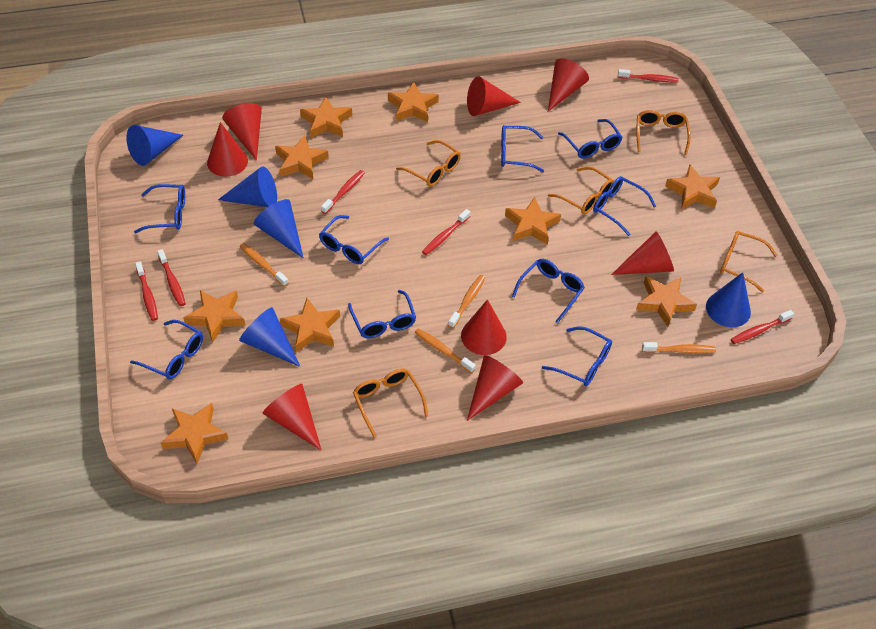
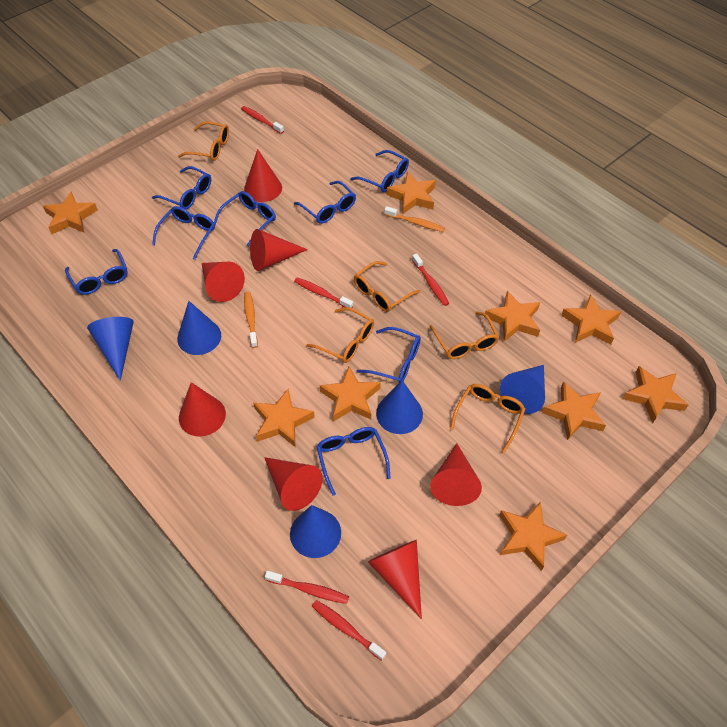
blue glasses: [130,320,203,379] [134,184,185,233] [319,215,389,264] [348,290,416,338] [501,125,544,172] [512,259,585,324] [542,326,612,386] [558,119,622,158] [593,176,656,236] = 9 -> [65,249,128,295] [152,166,211,210] [152,206,215,260] [214,191,276,247] [294,181,356,224] [317,427,391,496] [350,150,409,192] [357,327,421,382] = 8
orange toothbrush: [240,243,289,287] [415,328,476,373] [448,275,485,328] [642,342,716,353] = 4 -> [244,292,258,348] [384,206,445,232] = 2
red cone: [207,122,248,177] [222,103,262,161] [263,384,321,450] [461,299,507,355] [467,76,521,116] [467,355,523,421] [548,58,589,112] [611,231,674,275] = 8 -> [179,382,226,437] [202,262,245,302] [244,149,282,202] [250,229,308,271] [264,457,323,511] [368,540,422,619] [430,443,482,506] = 7
red toothbrush: [135,261,158,321] [157,249,186,306] [321,170,365,214] [422,209,470,255] [618,69,679,82] [731,310,794,344] = 6 -> [241,106,284,134] [265,571,349,604] [294,277,353,308] [312,600,386,661] [412,254,449,306] = 5

